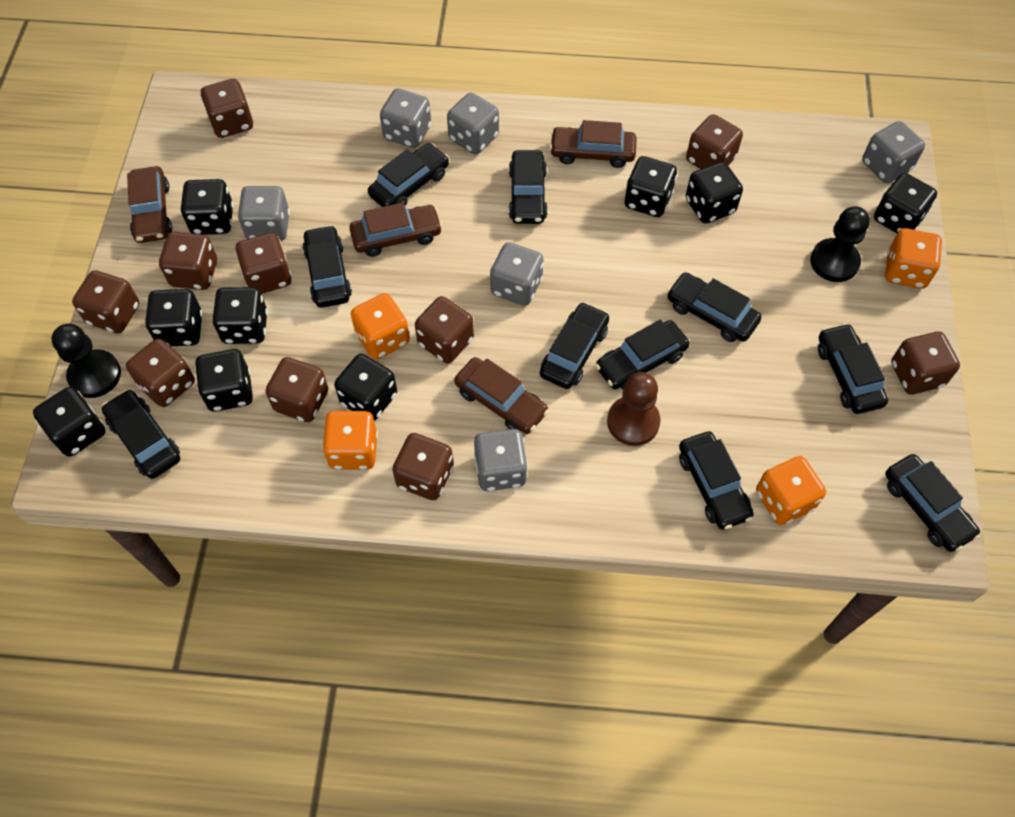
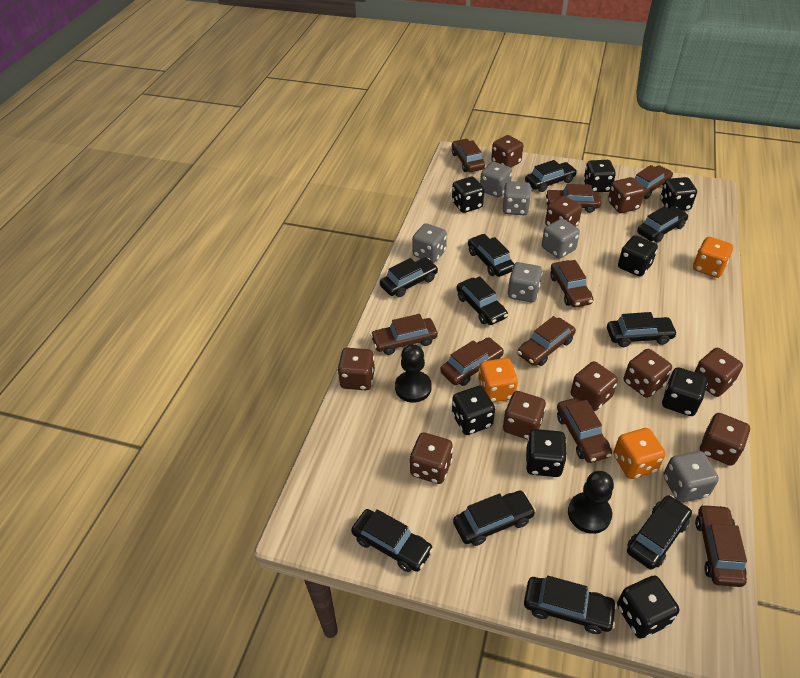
black dice: [33,387,106,457] [145,289,203,346] [180,179,233,235] [195,349,253,412] [212,287,268,344] [334,354,397,421] [625,156,677,217] [686,162,743,223] [874,173,937,233] = 9 -> [452,177,484,213] [452,386,495,435] [526,429,567,477] [584,160,616,192] [617,575,679,639] [618,235,658,277] [660,177,697,211] [662,367,708,416] = 8
brown car: [127,166,172,243] [349,203,442,257] [454,357,549,434] [549,120,637,168] = 4 -> [370,314,438,355] [440,337,504,386] [452,139,485,172] [517,316,576,366] [545,184,601,213] [550,260,593,307] [557,397,612,463] [635,165,673,199] [695,504,747,587] = 9
brown pawn: [607,372,660,446] = 1 -> none = 0
orange dice: [322,411,378,469] [351,293,410,359] [756,456,826,525] [885,228,942,289] = 4 -> [478,358,518,402] [613,428,666,479] [693,237,733,278] = 3

